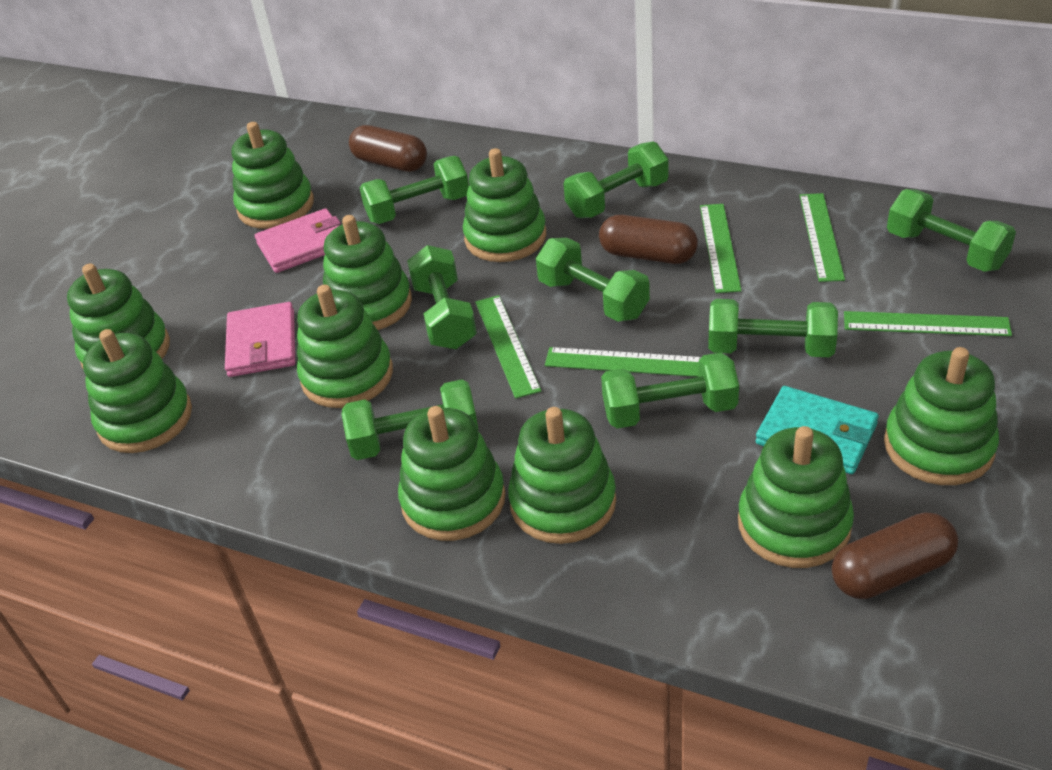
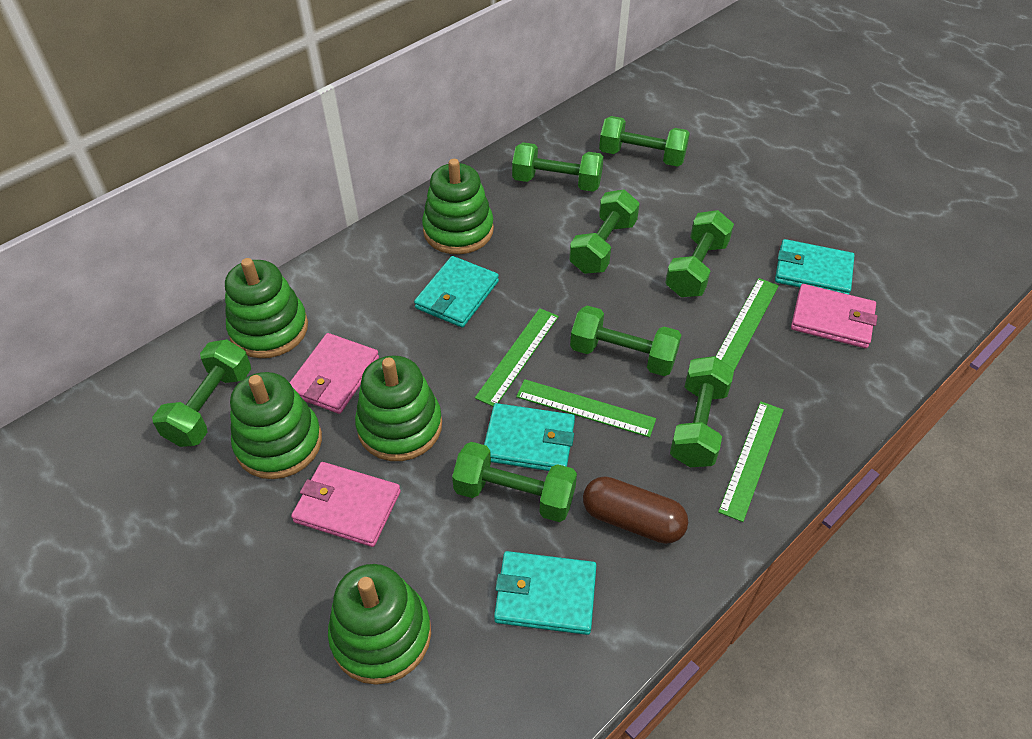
brown capsule: [349,125,427,172] [599,215,698,264] [832,512,958,599] = 3 -> [583,476,688,544] = 1
green ruler: [475,295,541,399] [545,347,701,377] [700,204,742,293] [799,193,845,282] [844,311,1012,336] = 5 -> [475,308,559,406] [516,379,656,437] [715,278,779,370] [718,402,784,522] = 4
green stacking toy: [67,264,170,368] [83,329,192,453] [232,122,314,229] [297,285,393,408] [323,215,412,330] [398,406,506,541] [463,148,546,262] [508,407,616,544] [738,426,854,568] [884,347,999,485] = 10 -> [225,258,308,358] [230,372,322,479] [328,564,431,685] [355,355,442,461] [422,159,494,254] = 5
pink wallet: [225,302,295,377] [255,208,341,273] = 2 -> [289,333,379,414] [291,462,401,547] [791,284,877,348] = 3
turquoise wallet: [756,386,879,474] = 1 -> [414,256,499,328] [484,403,575,471] [494,551,597,635] [775,239,855,295] = 4

